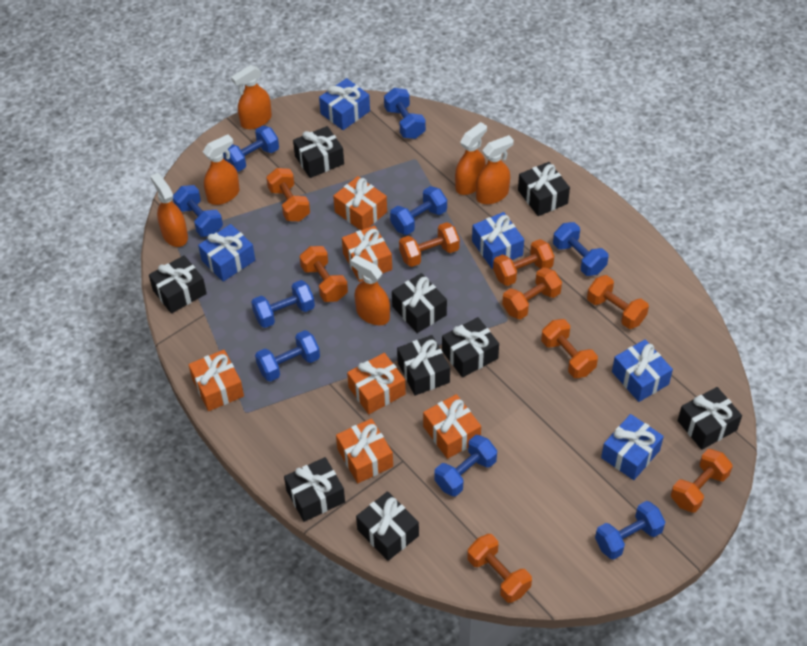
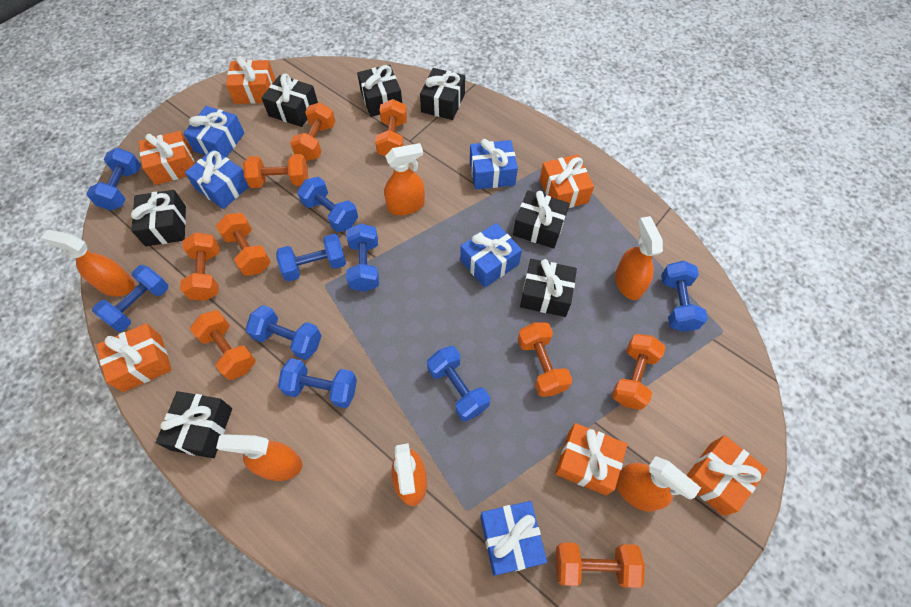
black gift: [149,255,207,314] [284,457,345,522] [293,126,344,178] [356,491,419,561] [392,273,447,333] [397,335,450,396] [442,317,499,377] [518,162,570,216] [678,387,742,450] = 9 -> [131,190,186,246] [156,391,232,458] [262,74,318,127] [357,65,402,117] [420,68,465,120] [513,190,570,248] [520,259,577,317] = 7

